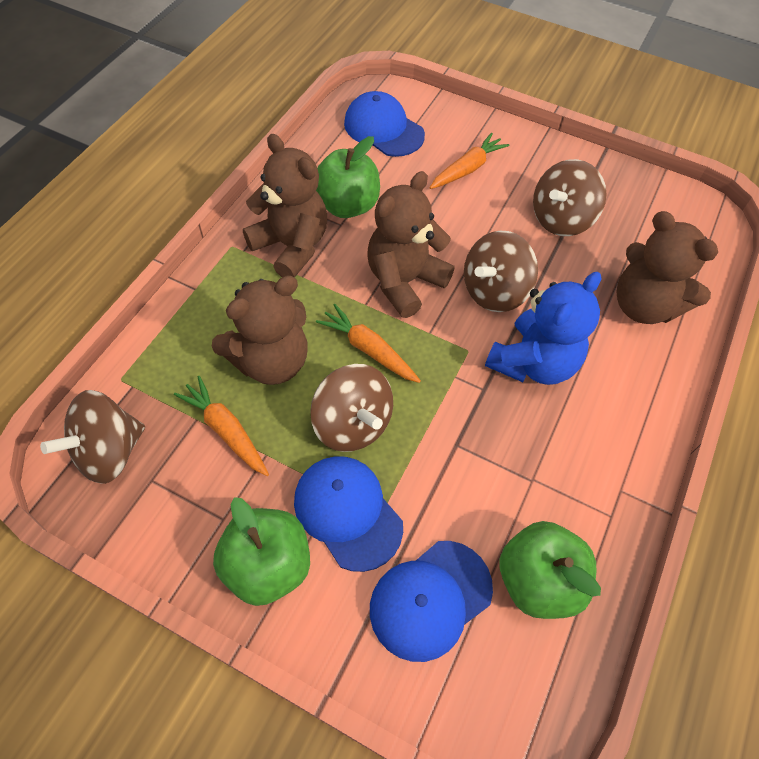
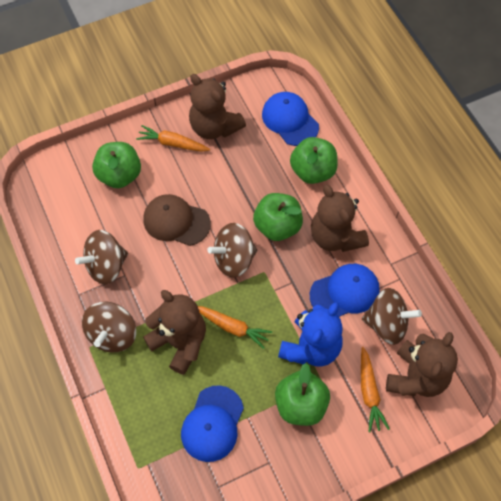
brown cap: none = 0 -> [143,194,211,246] = 1
green apple: [213,497,310,606] [316,136,380,218] [500,521,601,619] = 3 -> [92,142,141,188] [253,193,303,241] [275,363,330,426] [290,137,338,184] = 4

